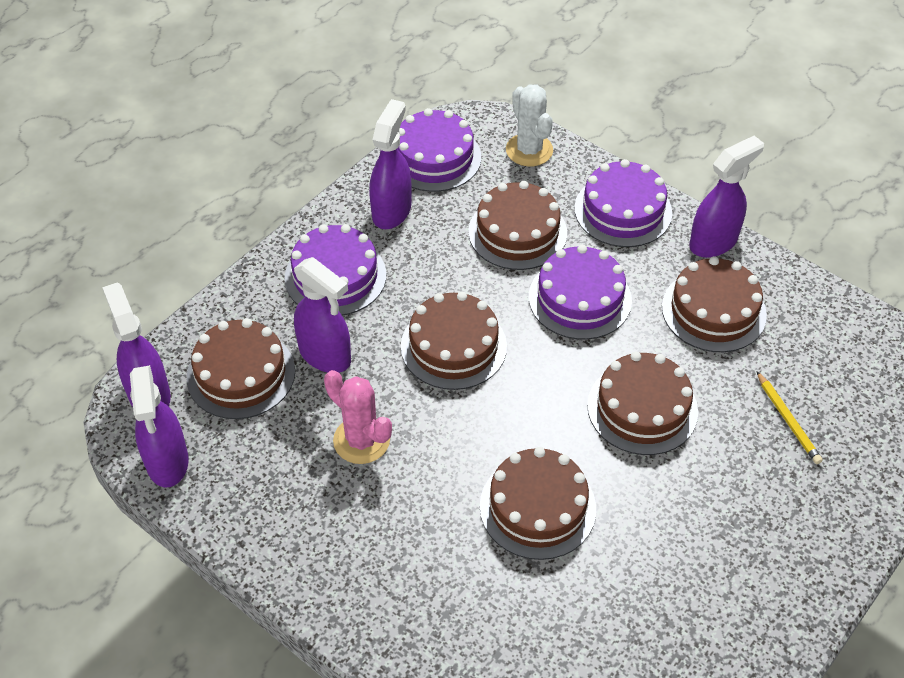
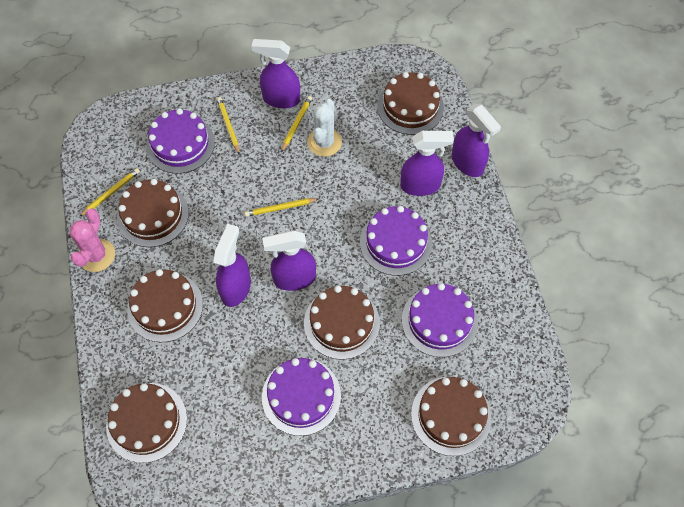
yellow pencil: [757,372,823,464] = 1 -> [79,168,140,217] [217,97,240,155] [244,198,318,217] [281,96,312,152] = 4

